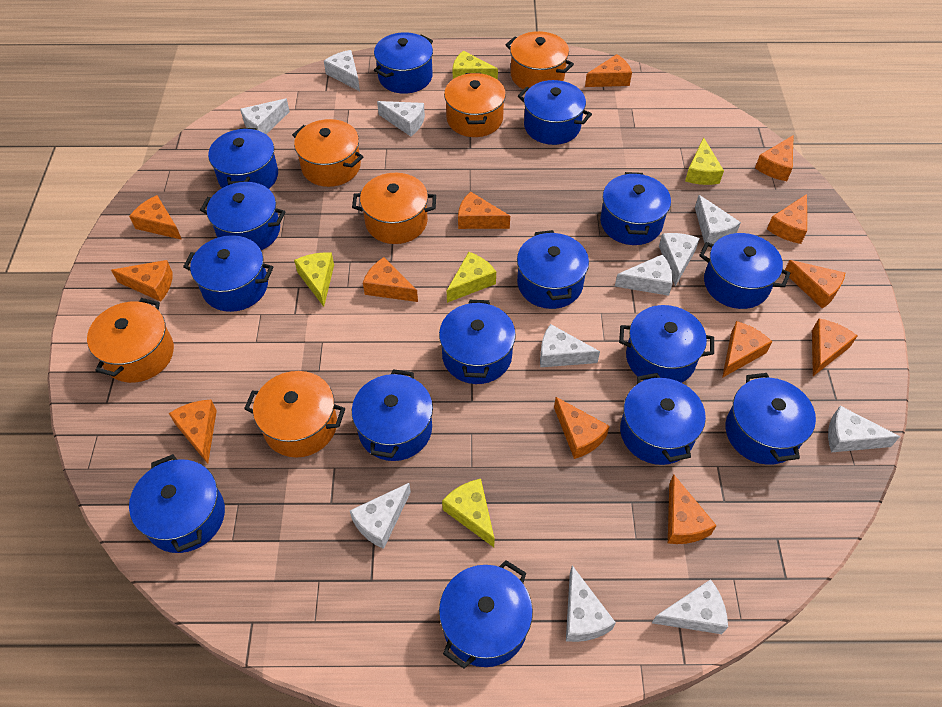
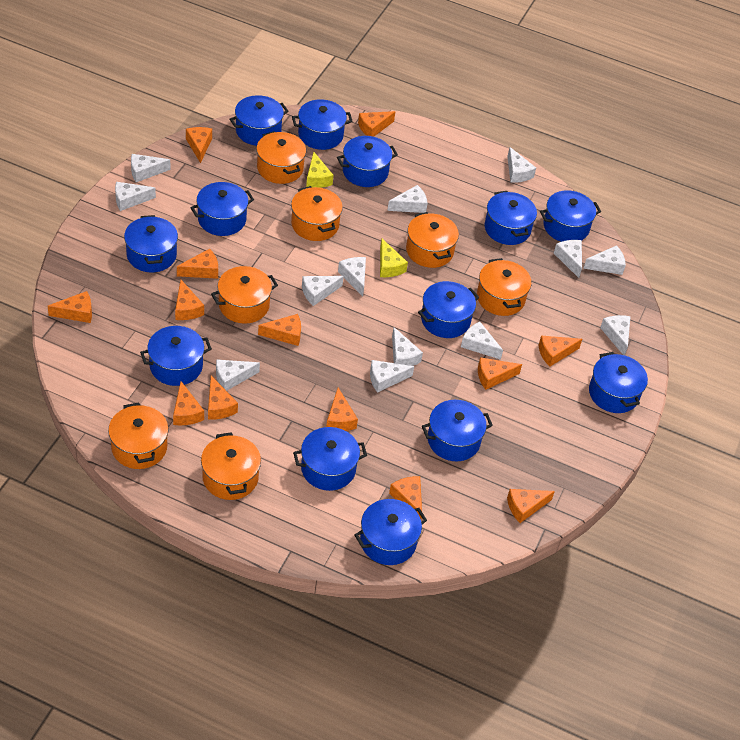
blue pot: [129,454,225,553] [183,235,273,312] [200,182,286,250] [208,128,278,189] [352,369,433,461] [374,32,433,94] [439,300,516,384] [439,560,533,669] [517,230,589,309] [518,80,592,145] [600,172,671,245] [619,305,714,383] [620,373,706,465] [699,233,791,309] [726,373,816,465] = 15 -> [124,215,178,272] [140,326,212,386] [190,182,254,236] [229,95,289,146] [292,99,353,150] [293,427,367,491] [337,136,398,187] [354,499,427,565] [418,281,479,338] [422,400,493,461] [485,191,537,245] [540,190,601,242] [589,352,648,413] = 13
orange pot: [87,298,174,383] [244,371,345,458] [292,119,363,187] [352,173,436,244] [444,73,506,137] [506,31,574,89] = 6 -> [108,403,169,469] [201,432,261,500] [211,266,278,324] [256,131,306,184] [291,186,343,241] [406,212,459,268] [477,258,531,316] = 7
white cheese: [240,98,290,134] [324,50,360,91] [350,483,411,549] [377,101,425,136] [540,324,600,367] [566,565,616,642] [615,254,673,296] [652,579,728,634] [659,233,700,286] [695,195,741,244] [828,406,900,452] = 11 -> [115,182,156,211] [131,154,171,182] [216,359,260,391] [302,276,344,306] [338,257,366,297] [370,360,414,393] [387,185,428,213] [392,327,423,366] [461,322,503,360] [507,147,536,183] [554,240,582,278] [583,245,626,275] [600,315,631,355] = 13
yellow cheese: [294,252,334,307] [442,479,495,547] [447,252,496,303] [453,51,498,80] [685,137,724,185] = 5 -> [306,152,334,188] [380,239,408,277] = 2

